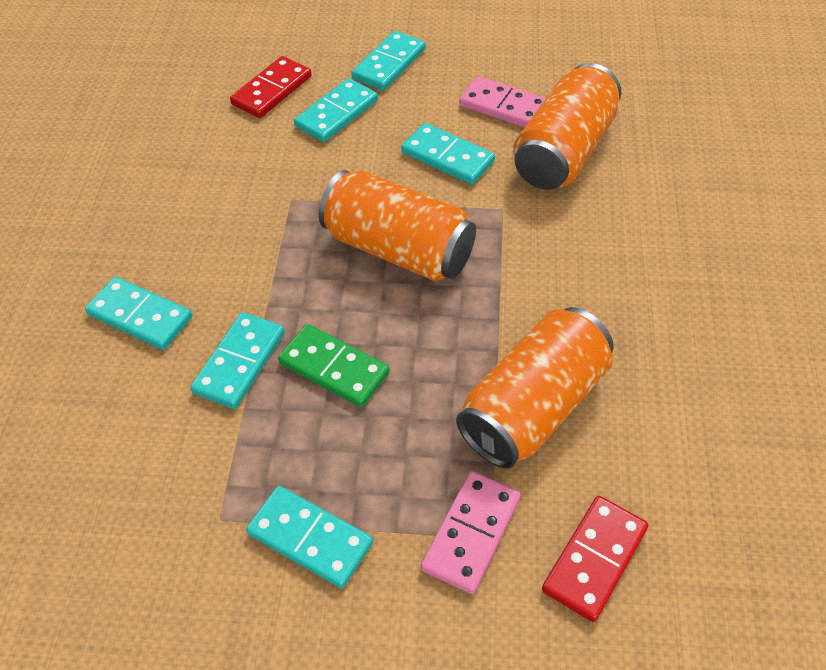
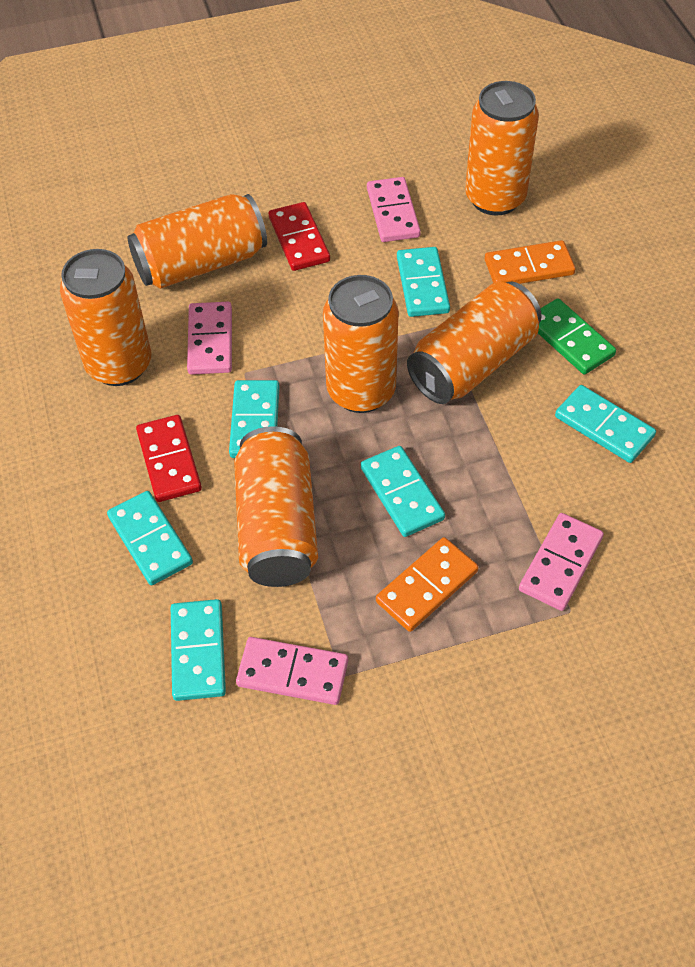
orange can: [319,170,476,282] [456,307,614,469] [513,63,621,190] = 3 -> [60,249,151,386] [127,194,267,289] [234,426,318,587] [323,275,399,413] [407,282,542,404] [465,81,539,215] = 6
orange domino: none = 0 -> [376,537,479,632] [485,240,576,284] = 2
pink domino: [421,471,521,594] [459,76,546,128] = 2 -> [187,302,232,375] [236,637,348,705] [367,177,421,242] [519,513,604,611] = 4

